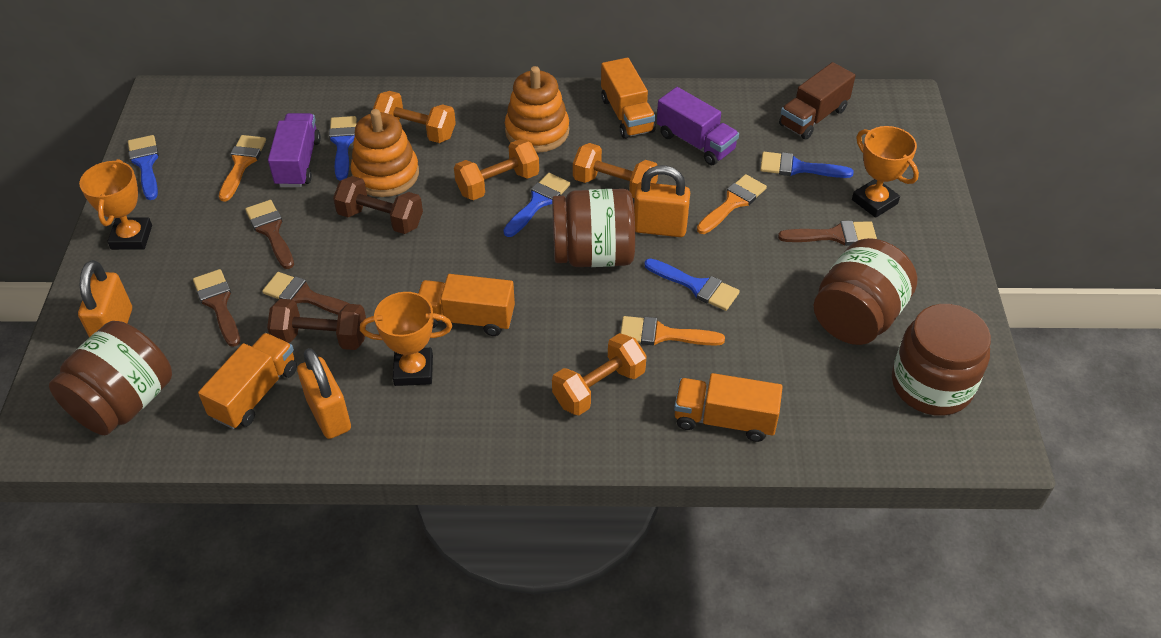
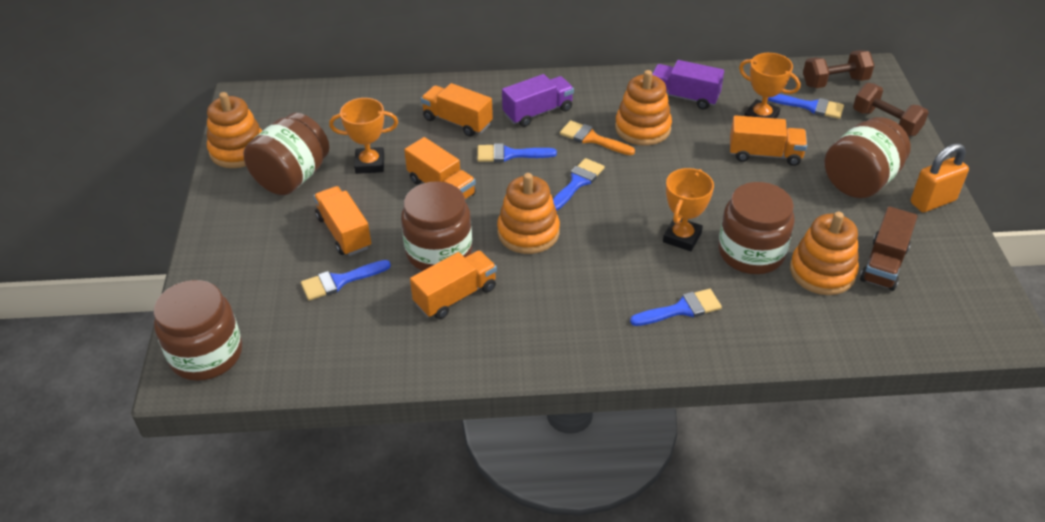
brown brush: [193,269,240,347] [245,200,294,269] [262,272,350,315] [778,221,877,246] = 4 -> none = 0
brown jar: [49,321,172,435] [552,189,635,267] [813,238,917,345] [892,304,991,416] = 4 -> [154,280,242,381] [243,113,329,195] [401,181,472,271] [718,182,795,274] [824,117,911,198] = 5
orange brush: [219,135,266,202] [620,316,725,346] [697,174,767,234] = 3 -> [560,120,635,155] = 1
orange dumbbell: [373,91,456,143] [454,139,539,200] [552,333,647,415] [573,143,658,198] = 4 -> none = 0
orange padlock: [78,260,132,337] [297,348,351,439] [634,165,690,237] = 3 -> [910,143,969,212] = 1
orange stacking toy: [351,109,419,197] [505,66,569,153] = 2 -> [207,92,262,168] [497,173,560,254] [615,70,672,146] [790,212,859,295] = 4
orange truck: [198,333,297,429] [418,274,515,336] [601,58,655,139] [674,373,783,442] = 4 -> [314,186,371,256] [404,137,476,200] [410,250,497,319] [421,83,493,137] [730,115,807,166] = 5

